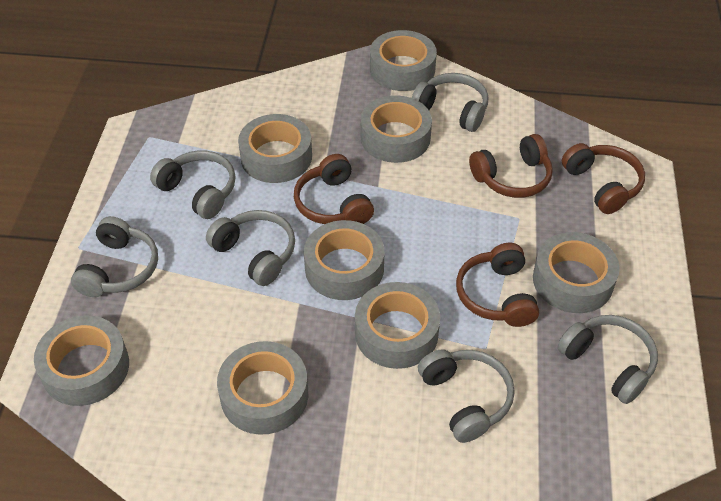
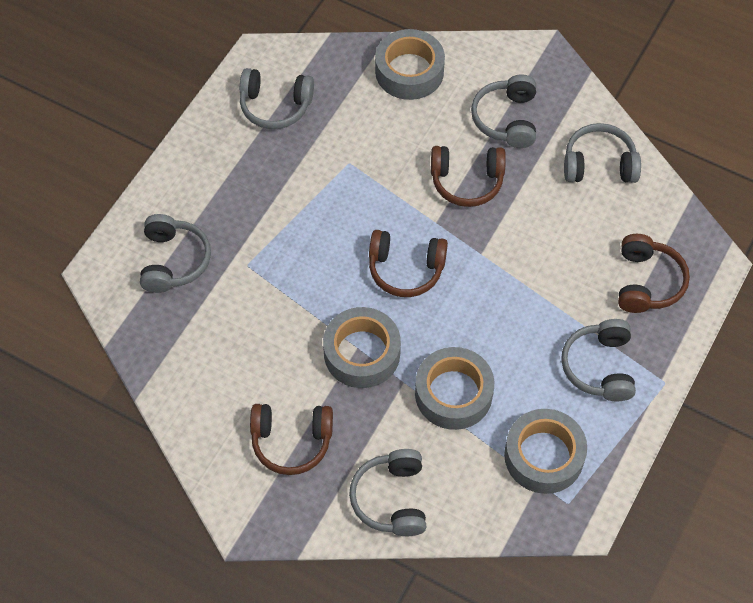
grey tape: [34,316,129,406] [217,341,308,435] [238,114,312,183] [304,220,385,300] [355,282,440,369] [361,95,432,163] [370,30,437,91] [533,232,620,313] = 8 -> [323,307,401,388] [375,29,445,100] [415,347,494,430] [504,409,587,494] = 4

